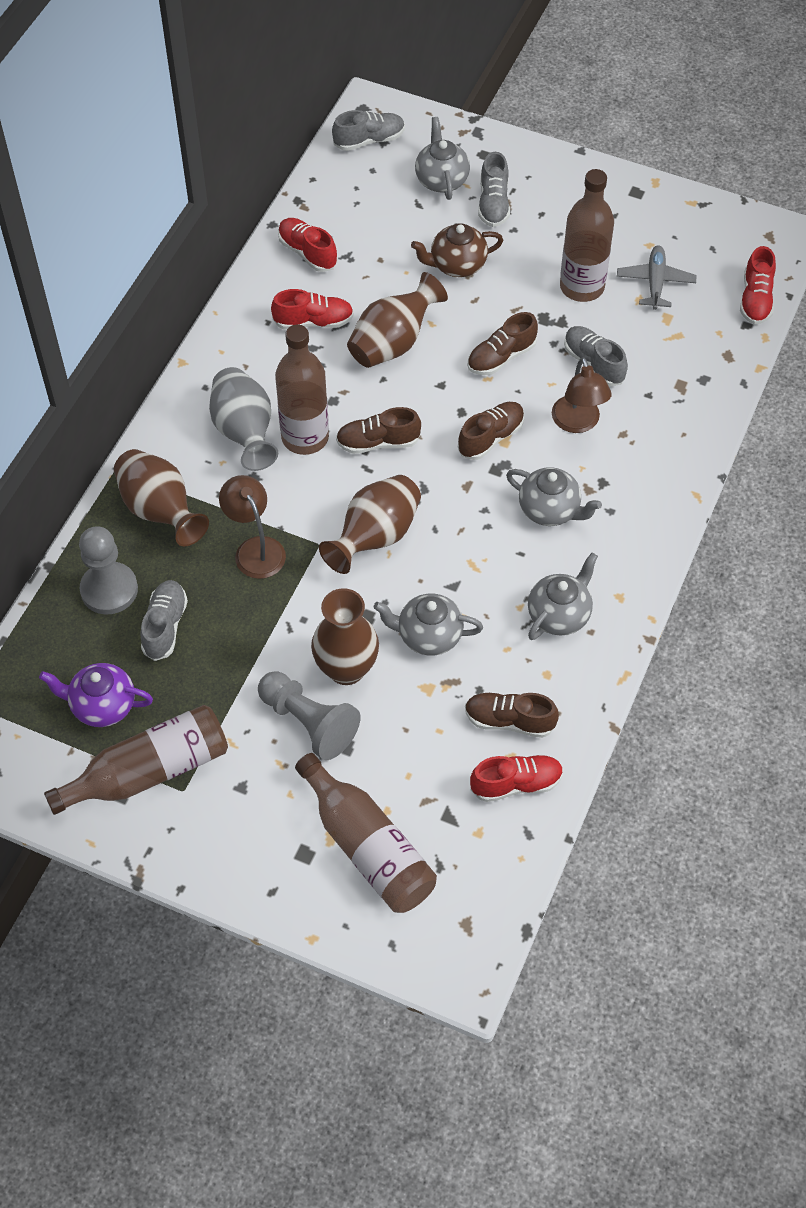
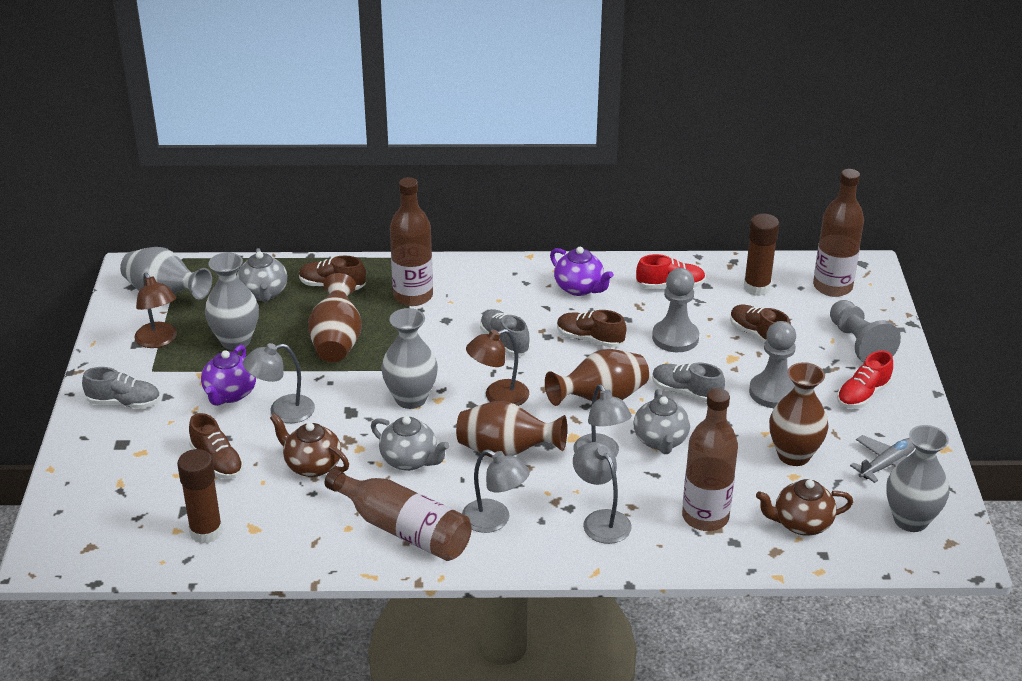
brown glue stick: none = 0 -> [177,449,223,544] [744,213,779,296] = 2
brown teapot: [411,223,503,277] = 1 -> [270,414,349,477] [756,479,853,536] = 2
grey lamp: none = 0 -> [243,343,315,423] [462,449,530,533] [573,384,632,457] [573,442,632,544] = 4
grey pawn: [79,526,138,614] [258,671,360,760] = 2 -> [652,268,699,352] [749,321,796,408] [830,300,901,363] = 3
grey shoe: [140,580,188,661] [332,110,405,151] [478,152,510,227] [564,326,628,386] = 4 -> [82,367,160,409] [480,309,530,356] [652,362,725,402] = 3
grey teapot: [373,593,483,655] [415,117,470,200] [506,467,602,526] [528,553,598,640] = 4 -> [237,248,287,302] [371,416,450,471] [634,389,690,454] = 3
grey vase: [209,367,278,471] = 1 -> [120,247,212,299] [205,253,259,350] [382,308,438,409] [886,425,949,532] = 4
purple teapot: [39,663,153,727] = 1 -> [201,345,256,406] [550,247,614,296] = 2
red shoe: [271,289,354,330] [278,218,338,272] [470,754,563,802] [740,246,776,325] = 4 -> [636,254,706,289] [837,350,893,409] = 2

